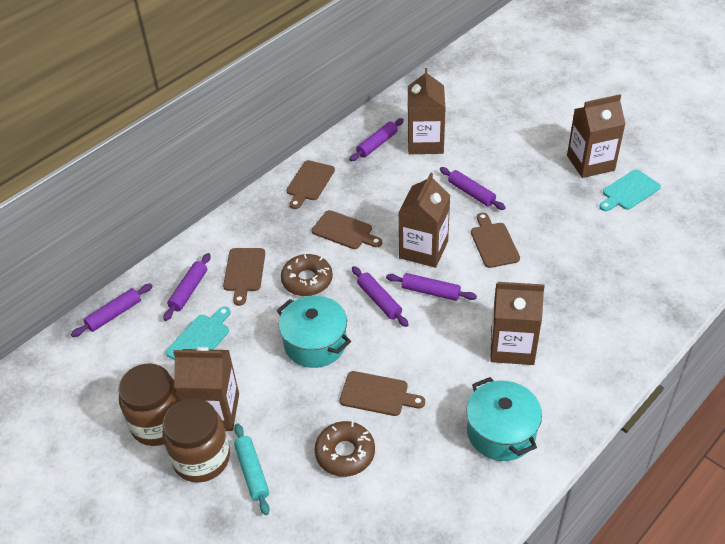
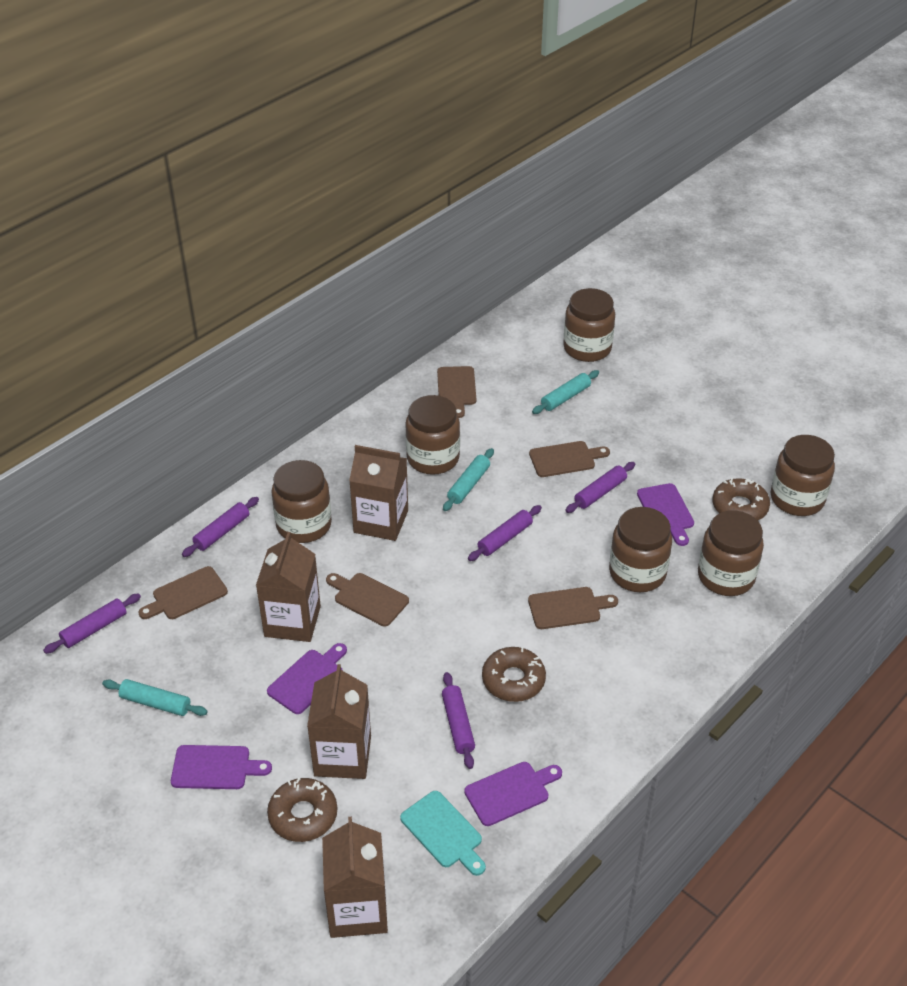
brown carton: [173,347,239,431] [398,173,450,268] [408,68,446,154] [490,282,545,365] [567,94,626,178] = 5 -> [256,532,321,642] [307,664,371,779] [322,817,388,938] [349,445,408,541] = 4
brown donut: [281,254,333,296] [314,421,375,477] = 2 -> [267,778,338,842] [482,647,546,702] [712,478,770,520] = 3
brown jar: [118,363,179,446] [163,398,230,483] = 2 -> [271,460,332,543] [405,395,460,475] [563,288,615,362] [609,507,672,592] [698,510,764,596] [771,435,835,516] = 6
purple cutting board: none = 0 -> [171,745,272,789] [267,643,347,714] [464,762,562,826] [637,483,694,546] = 4
purple rolling pin: [71,283,152,337] [163,253,211,321] [349,118,404,161] [352,266,409,327] [386,273,477,301] [440,167,506,210] = 6 -> [43,593,141,654] [182,497,259,557] [442,672,475,769] [468,505,542,561] [565,462,635,513] = 5
turquoise cutting board: [166,307,231,360] [599,169,661,211] = 2 -> [400,791,486,876] = 1
turquoise pot: [277,296,351,368] [466,377,542,461] = 2 -> none = 0
turquoise rolling pin: [234,424,270,515] = 1 -> [102,679,208,716] [443,448,494,511] [532,370,599,414] = 3

